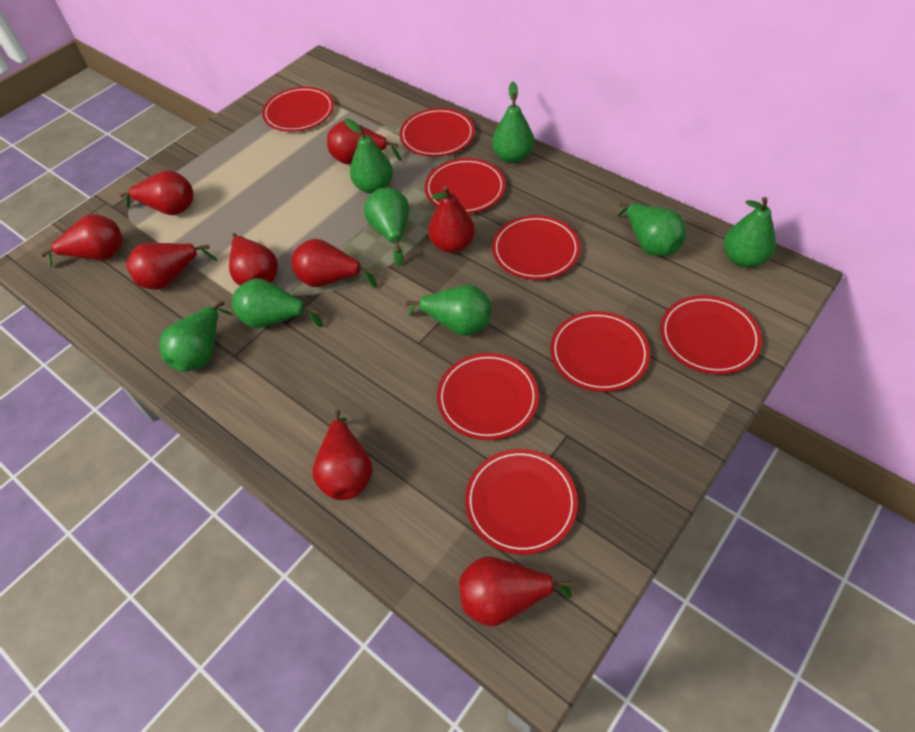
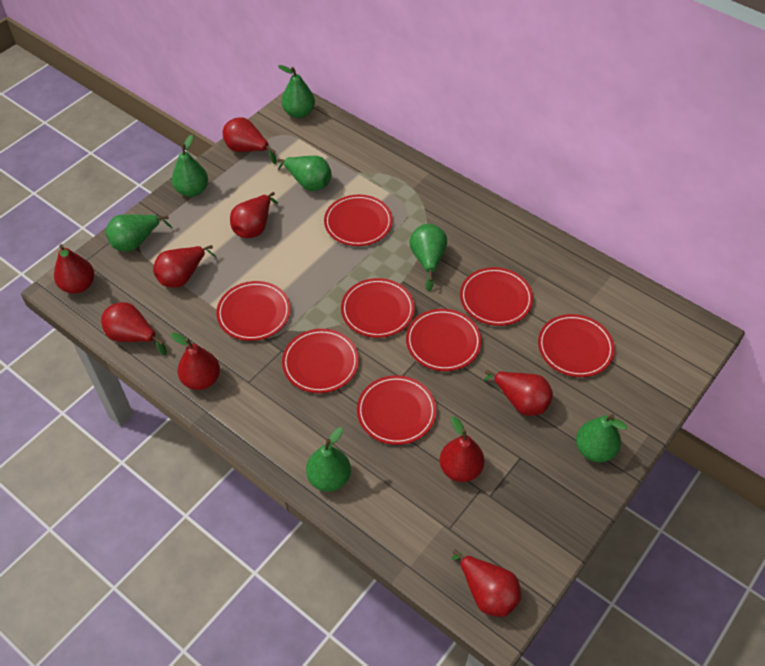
green pear: [160,301,233,372] [232,278,323,328] [345,118,393,194] [364,188,409,266] [406,285,491,336] [492,82,534,163] [617,202,686,256] [724,197,776,268] = 8 -> [105,215,172,252] [172,135,208,197] [277,156,332,191] [278,65,315,118] [306,427,351,492] [409,224,447,291] [576,414,627,462] = 7

